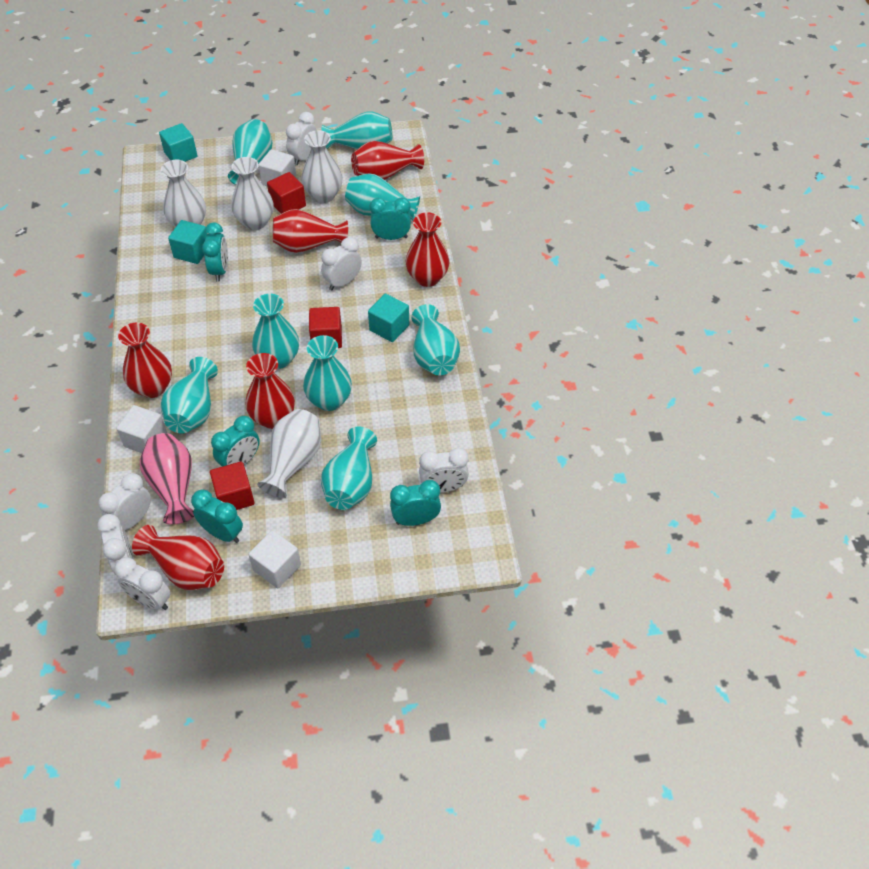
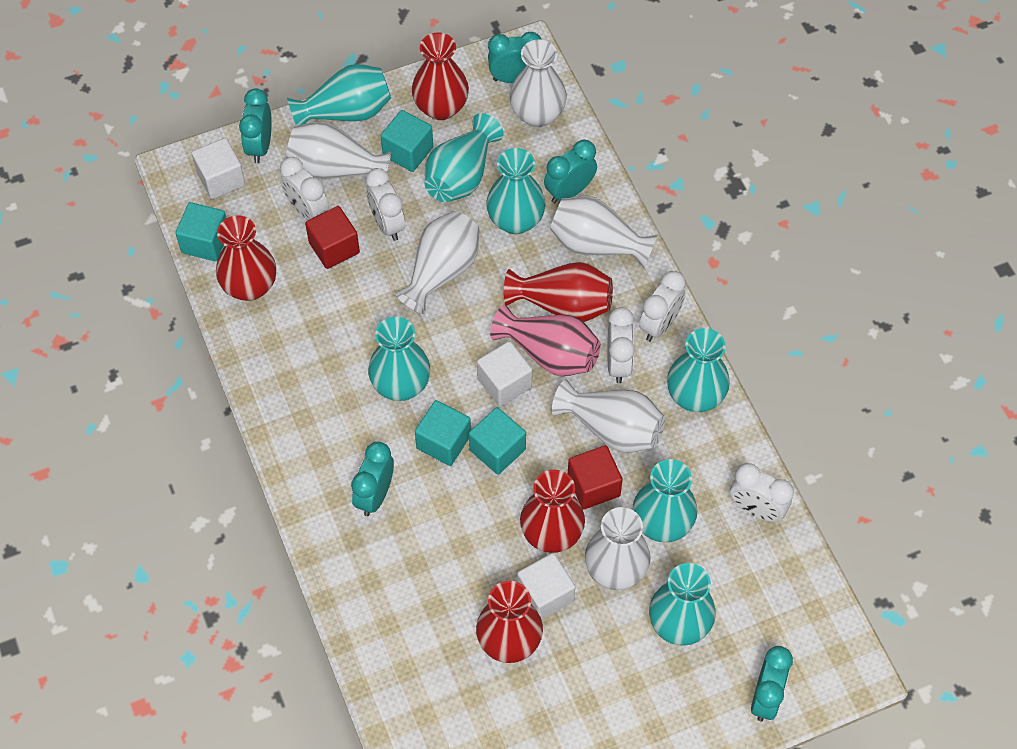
red cube: [210,461,255,510] [267,172,306,214] [309,307,342,348] = 3 -> [305,206,360,269] [568,445,623,509] = 2
red vase: [118,323,172,398] [132,525,224,590] [245,353,295,429] [273,209,348,253] [351,141,424,180] [406,213,449,287] = 6 -> [216,215,276,301] [412,32,469,120] [476,581,543,663] [504,262,613,322] [520,470,585,553] = 5
turquoise cube: [159,123,198,162] [168,220,207,264] [368,294,409,342] = 3 -> [175,202,226,261] [381,110,433,172] [415,400,471,466] [469,407,526,475] = 4
turquoise vase: [161,357,218,434] [228,119,272,185] [252,294,299,369] [303,335,352,411] [321,111,392,149] [321,427,377,510] [345,174,420,221] [411,304,460,375] = 8 -> [287,64,391,126] [368,317,430,401] [425,113,504,202] [486,148,546,234] [633,459,697,543] [649,563,716,646] [667,328,730,412] = 7
white clock: [97,514,134,575] [98,473,151,530] [114,557,171,610] [286,112,317,165] [321,237,362,290] [419,448,469,493] = 6 -> [280,157,329,220] [366,168,405,241] [607,307,635,383] [639,271,686,341] [730,463,794,522] = 5
white vase: [161,160,206,227] [231,157,274,230] [257,409,321,498] [301,130,342,203] = 4 -> [286,121,392,179] [394,211,480,314] [510,40,567,127] [550,196,658,269] [552,379,665,453] [585,507,651,590] = 6

